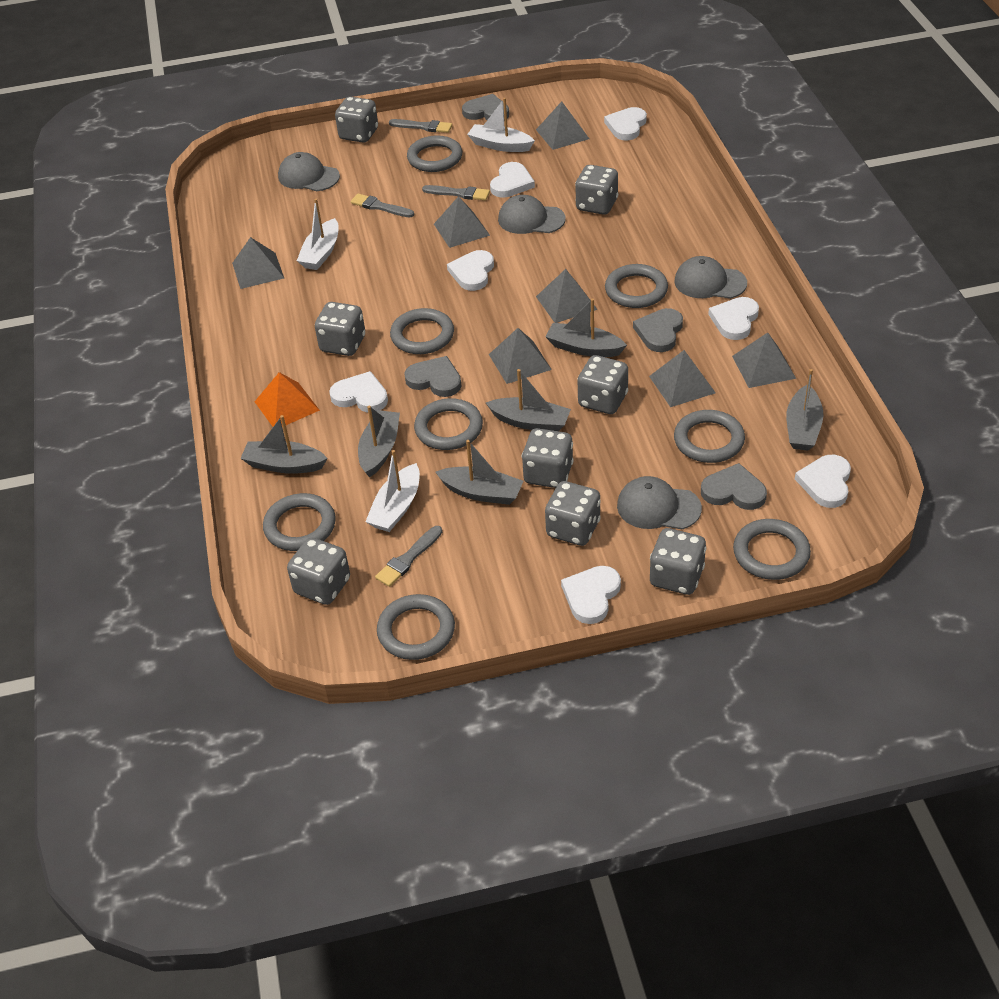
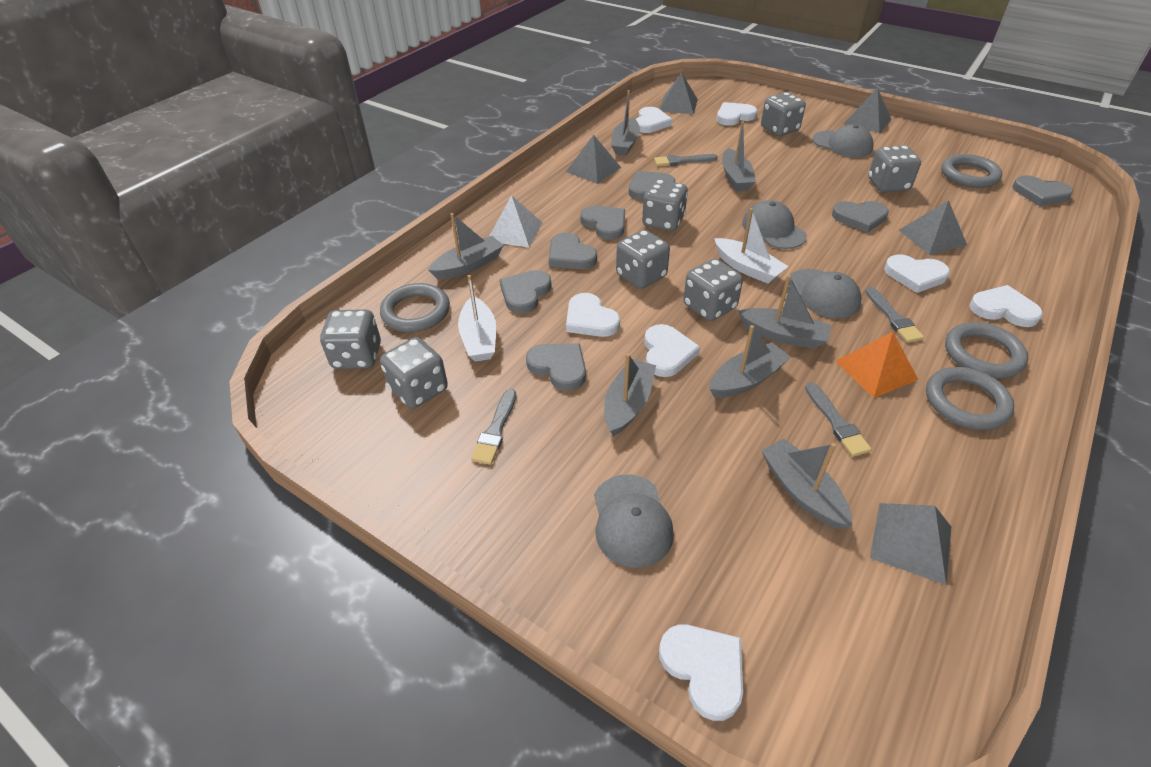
grey boat: [240,415,328,474] [358,405,400,477] [436,440,523,505] [486,369,571,431] [546,298,627,357] [786,369,824,451] = 6 -> [428,213,504,279] [604,353,656,436] [611,90,640,156] [710,325,791,398] [722,121,756,191] [738,275,832,349] [761,439,852,529] = 7
grey dice: [287,537,350,605] [315,302,365,356] [335,97,378,143] [522,428,574,488] [545,481,601,546] [575,165,618,215] [577,355,628,414] [650,528,706,595] = 8 -> [320,309,381,369] [380,337,448,408] [616,230,670,289] [642,179,688,231] [683,259,743,321] [761,92,806,136] [868,145,921,192] = 7
grey heart: [404,356,462,397] [462,94,509,120] [633,308,683,352] [701,463,767,510] = 4 -> [500,270,552,314] [526,343,586,391] [549,233,597,269] [580,206,625,240] [629,171,675,200] [832,201,889,233] [1012,175,1073,206] = 7
grey pyramid: [232,237,284,289] [434,196,490,248] [489,328,552,384] [536,101,589,150] [536,269,598,323] [649,350,716,407] [732,333,796,388] = 7 -> [566,135,621,184] [660,72,698,114] [843,88,891,133] [870,503,951,585] [899,200,967,255] = 5
grey ring: [263,493,336,551] [377,594,455,660] [390,308,454,354] [407,135,462,172] [414,398,483,450] [605,264,668,308] [674,410,745,463] [733,519,811,580] = 8 -> [380,283,450,332] [926,367,1014,430] [941,154,1002,188] [945,322,1028,378] = 4
white boat: [297,199,339,270] [365,450,420,532] [467,98,535,152] = 3 -> [458,275,496,362] [714,208,789,284] = 2
white pyramid: none = 0 -> [490,195,543,247] = 1

